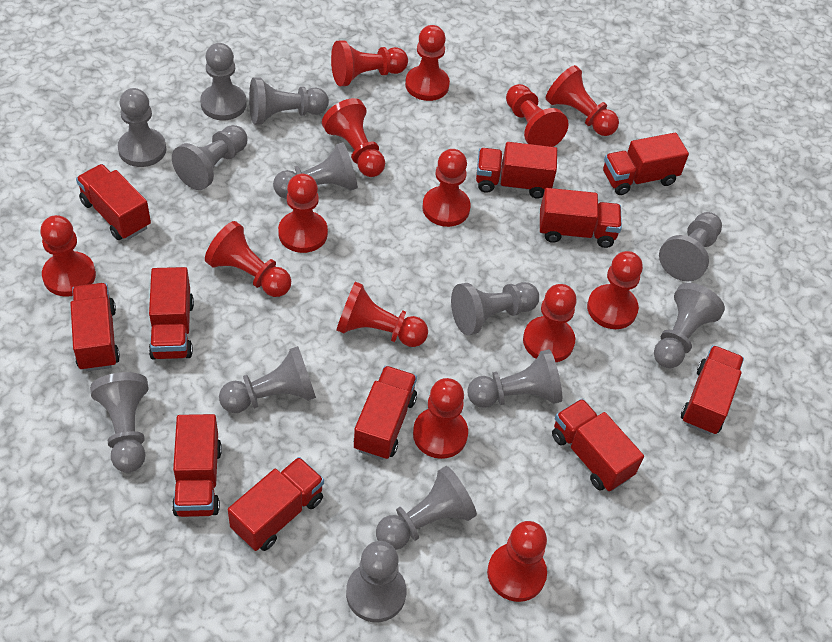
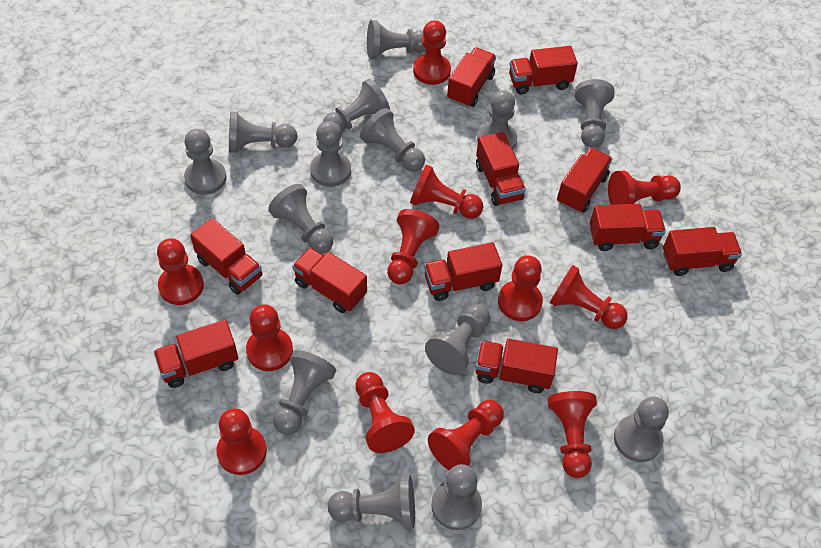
grey pawn: [90,372,149,473] [118,88,166,167] [172,125,248,190] [200,43,247,120] [219,346,316,413] [249,77,329,125] [273,142,358,199] [346,541,406,622] [376,466,477,550] [451,282,539,335] [467,349,562,408] [654,283,725,368] [659,212,722,281] = 13 -> [184,129,227,195] [229,111,297,153] [268,184,333,254] [273,350,336,435] [310,121,351,187] [323,78,390,133] [328,475,415,529] [360,108,425,172] [367,20,426,59] [425,304,490,375] [431,464,482,530] [477,90,517,150] [575,79,614,148] [614,396,669,462] = 14
red pawn: [40,215,96,297] [205,221,291,297] [278,174,328,253] [322,98,385,177] [331,40,408,86] [336,282,428,347] [405,25,450,101] [413,378,468,459] [422,149,471,227] [487,521,547,602] [506,84,569,147] [523,284,577,362] [546,65,619,136] [587,251,643,329] = 14 -> [157,238,204,305] [216,408,267,475] [246,304,293,371] [355,372,415,453] [387,209,440,284] [410,164,483,219] [413,20,451,85] [428,400,504,470] [498,255,543,321] [548,391,597,478] [549,265,628,329] [608,170,681,205] = 12

